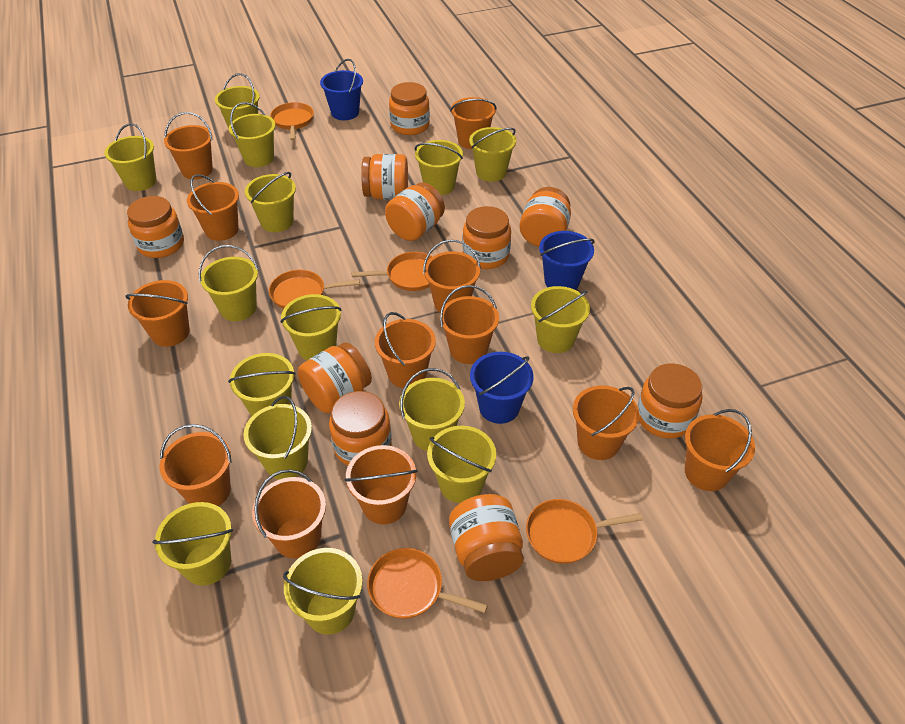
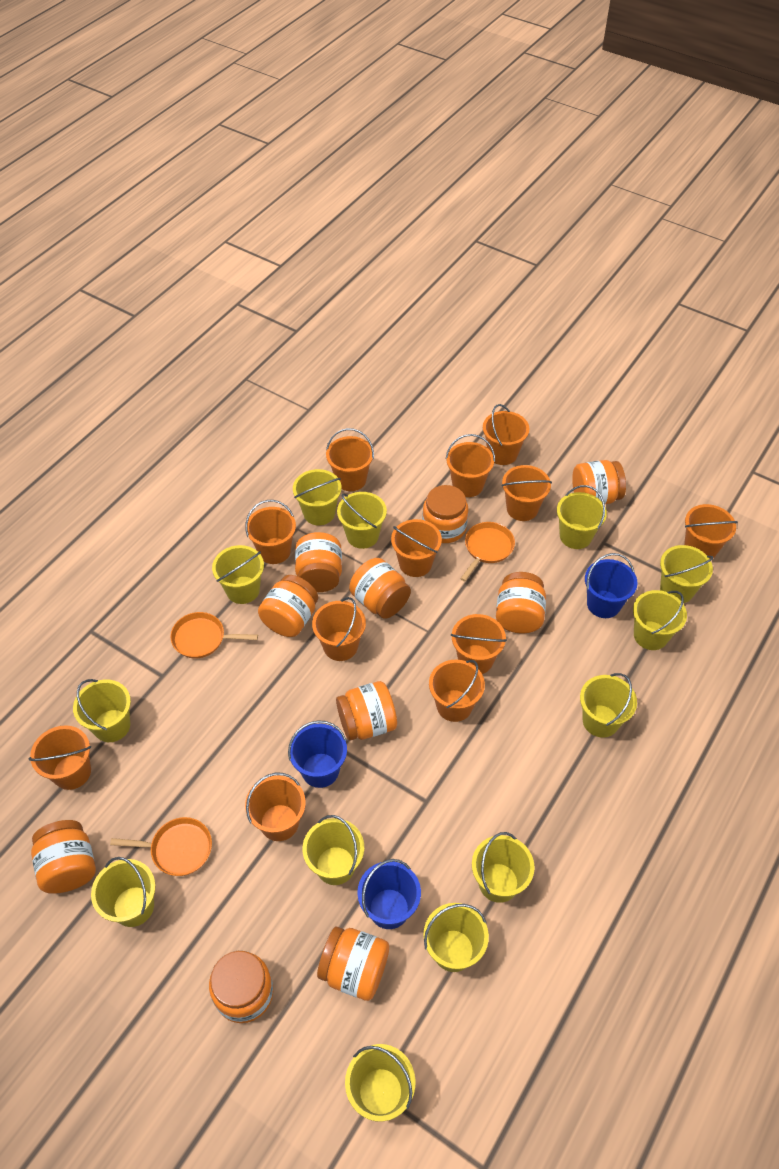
orange pan: [269,270,360,309] [270,102,314,141] [351,252,433,291] [367,548,488,619] [526,499,643,564] = 5 -> [110,817,212,876] [170,612,258,658] [460,522,515,581] = 3
yellow bucket: [104,123,157,191] [152,502,233,586] [199,245,258,321] [215,73,260,129] [228,353,296,416] [229,102,276,167] [243,396,312,479] [245,172,296,232] [280,294,342,360] [283,548,362,635] [399,368,465,451] [415,140,463,195] [427,426,496,503] [469,127,516,182] [531,286,590,353] = 15 -> [73,679,131,742] [91,857,156,927] [212,545,264,604] [293,469,342,525] [302,815,364,885] [337,492,387,549] [345,1044,415,1122] [423,903,489,972] [472,832,535,903] [557,485,607,549] [580,673,637,738] [633,590,687,650] [660,545,713,603] = 13

